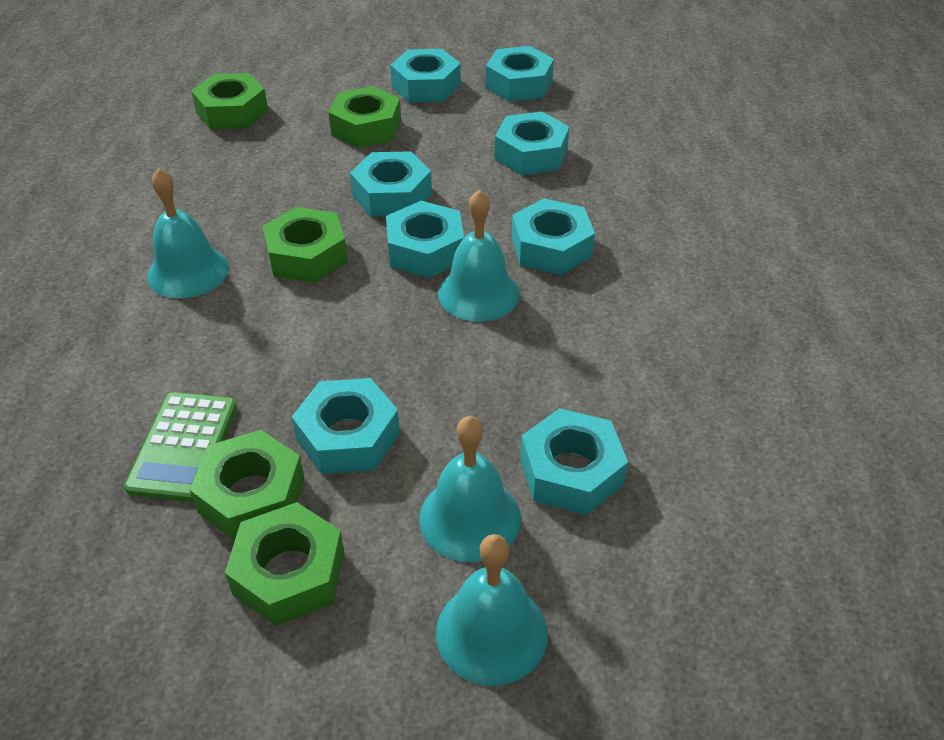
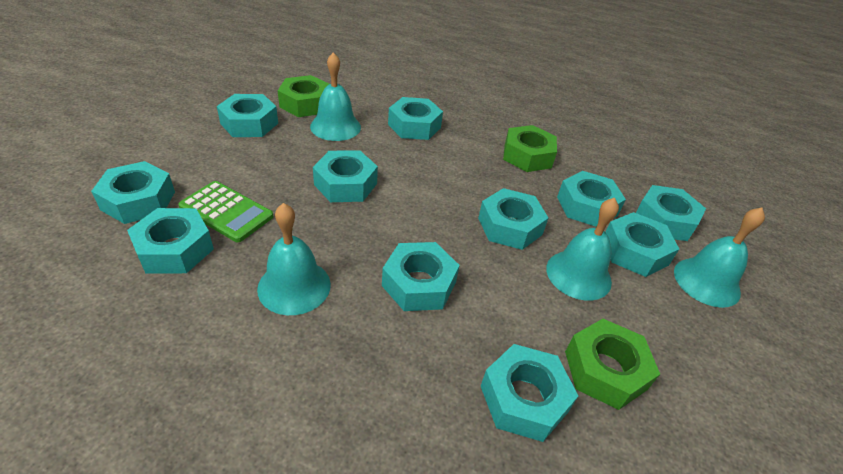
green nut: [189,430,305,540] [191,73,268,130] [225,502,345,626] [262,207,348,283] [329,86,401,148] = 5 -> [278,75,329,117] [503,125,557,172] [565,319,660,410] = 3
turquoise nut: [292,378,400,474] [350,151,432,217] [386,201,464,278] [390,49,461,103] [486,46,554,102] [495,112,570,175] [511,198,595,275] [520,408,628,515] = 8 -> [91,161,175,224] [127,208,214,274] [217,94,278,137] [313,150,378,202] [382,242,460,311] [388,97,443,140] [478,188,548,250] [481,344,578,442] [557,171,626,227] [605,212,679,277] [636,185,706,241] = 11

